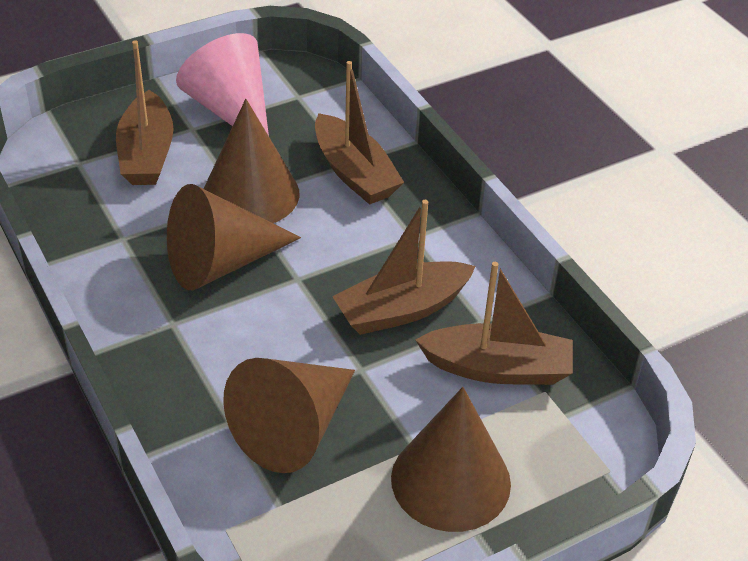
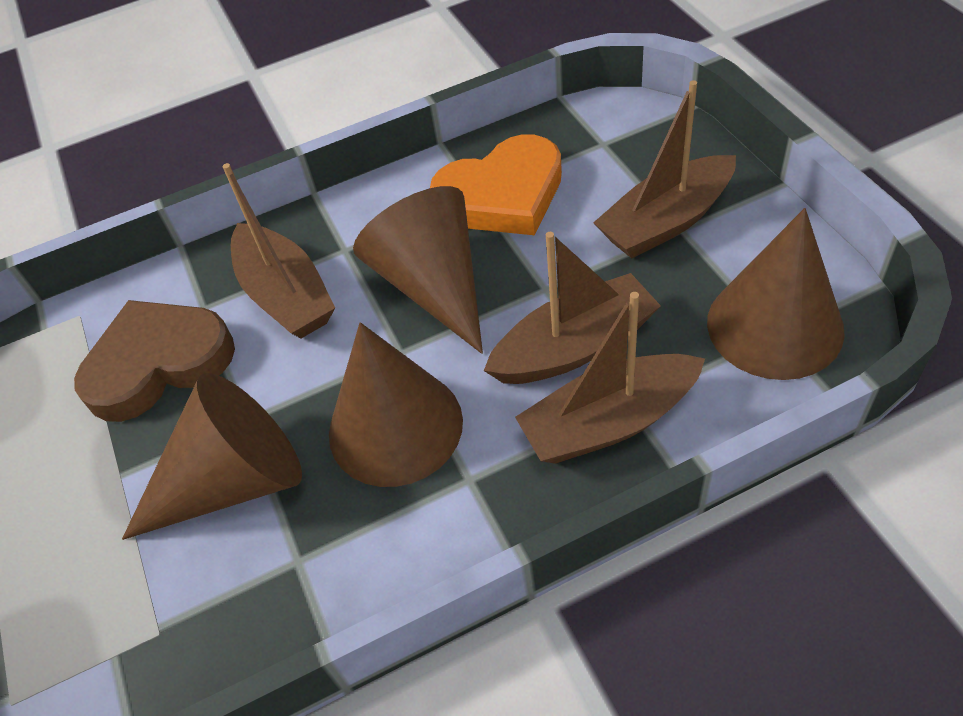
brown heart: none = 0 -> [74,300,235,422] = 1
orange heart: none = 0 -> [430,134,562,235] = 1
pink cone: [176,33,269,136] = 1 -> none = 0

